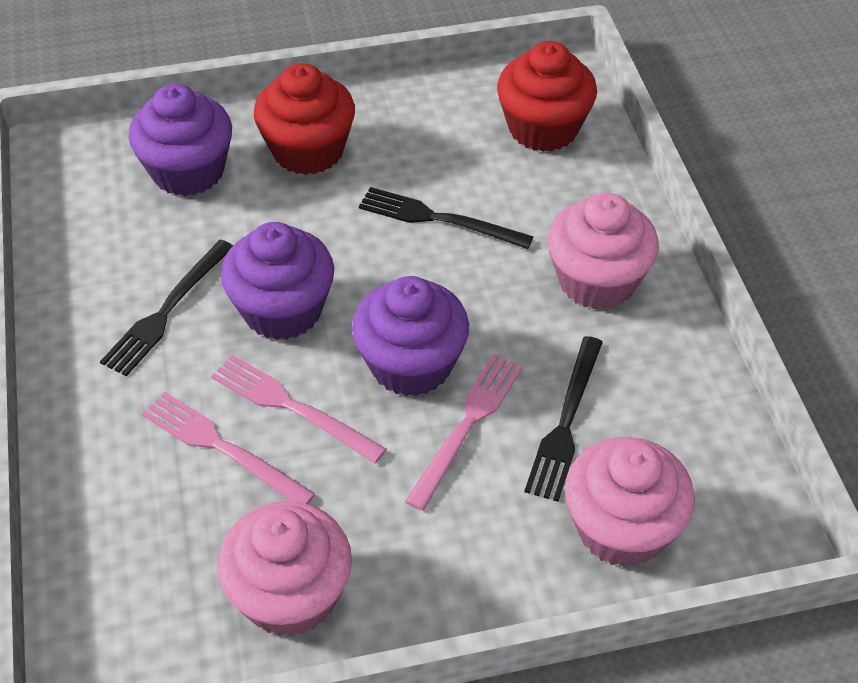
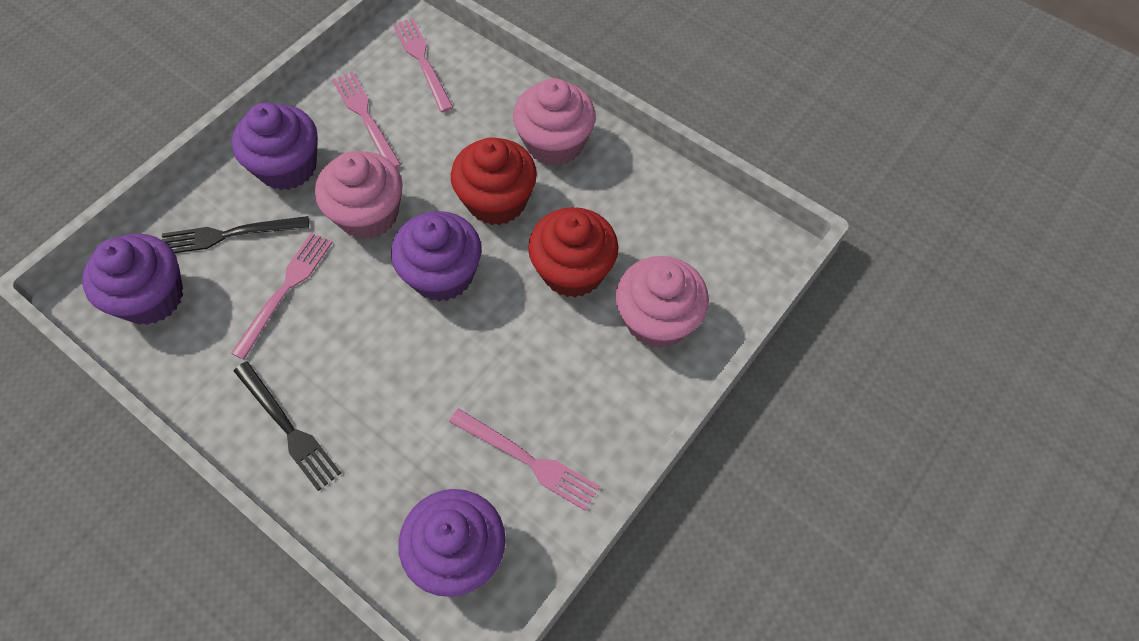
black fork: [100,240,233,376] [359,187,534,249] [524,336,603,502] = 3 -> [162,216,309,253] [234,361,341,491] = 2
pink fork: [142,392,315,504] [211,355,386,464] [405,354,523,511] = 3 -> [231,233,333,359] [332,71,401,168] [393,18,453,112] [449,408,600,511] = 4
purple cupcake: [129,84,232,196] [221,222,334,340] [352,276,469,396] = 3 -> [82,233,183,325] [232,102,318,190] [391,211,482,301] [398,489,506,597] = 4

